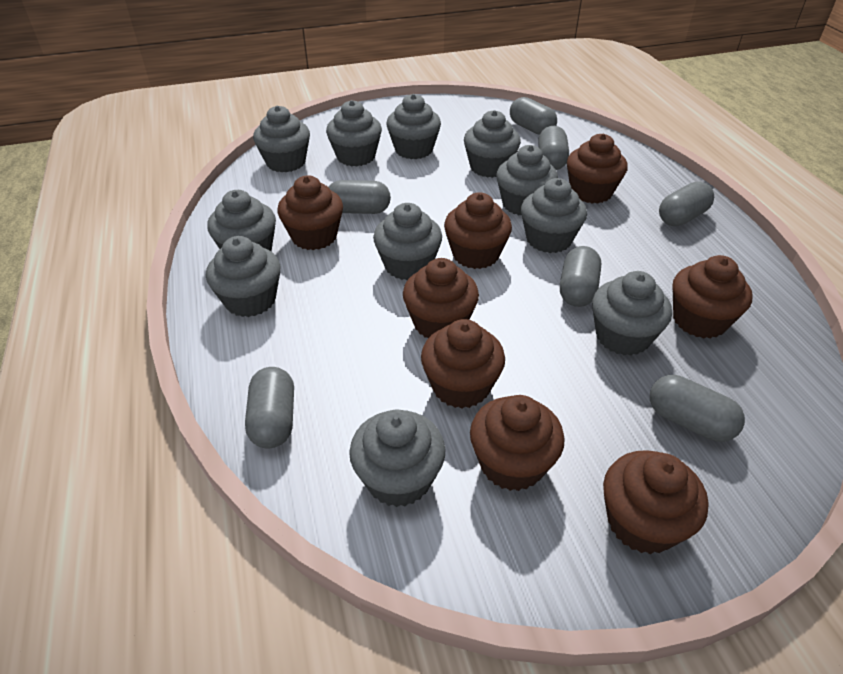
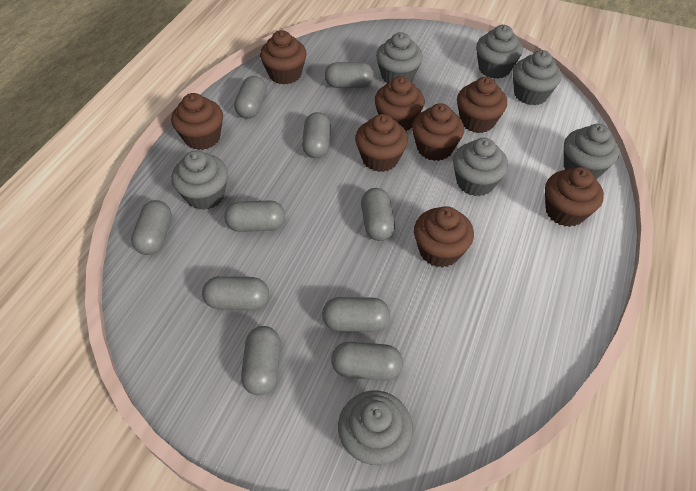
grey capsule: [245,367,294,448] [329,180,391,214] [510,97,557,135] [538,126,569,170] [560,246,601,307] [650,375,745,442] [659,182,714,226] = 7 -> [131,200,172,255] [202,276,269,310] [224,200,285,232] [234,76,267,119] [241,326,281,395] [302,112,331,158] [322,297,390,332] [324,62,374,88] [331,342,403,381] [361,188,395,241] = 10
grey cupcake: [206,236,280,317] [207,190,276,251] [253,106,310,172] [326,100,382,167] [349,409,446,507] [373,203,442,280] [386,94,441,159] [464,110,521,178] [496,145,558,216] [521,178,587,253] [592,271,672,356] = 11 -> [172,151,228,210] [338,391,413,465] [376,32,423,83] [453,138,508,197] [476,25,523,79] [513,50,562,105] [564,124,619,179] = 7

